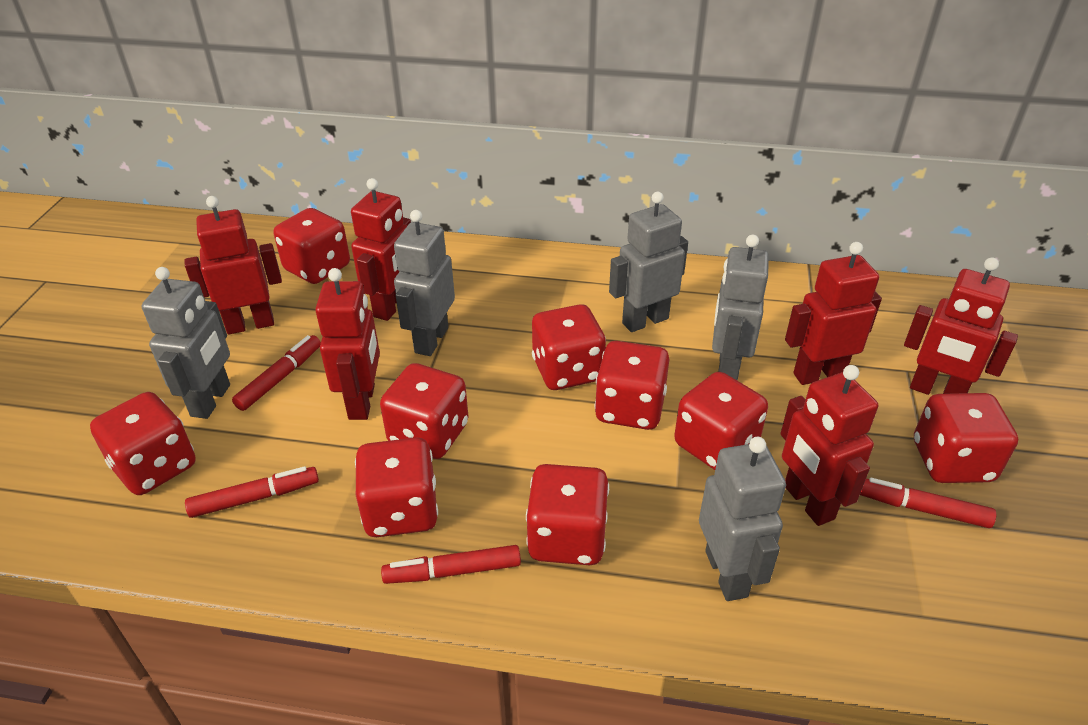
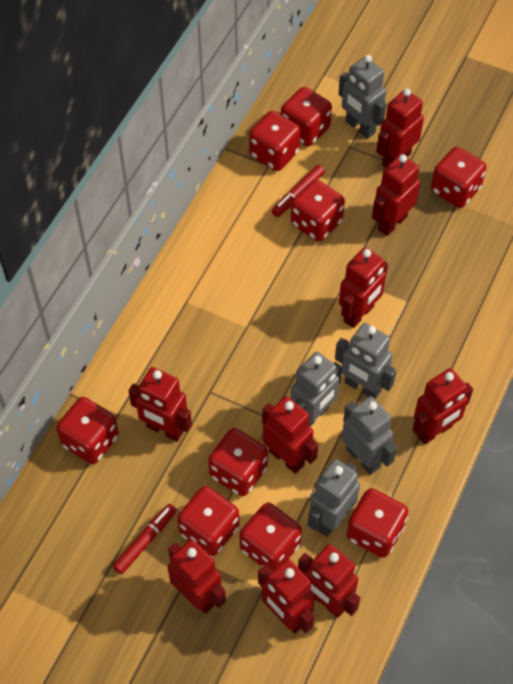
red marker: [185,466,319,518] [232,335,321,411] [381,545,521,584] [860,478,996,528] = 4 -> [113,504,177,574] [272,165,325,217] = 2
red robot: [185,196,282,335] [315,268,380,420] [351,178,411,321] [780,365,878,526] [785,242,882,385] [904,257,1018,395] = 6 -> [128,367,192,442] [168,539,226,614] [258,559,315,634] [262,396,318,474] [298,544,360,618] [339,247,388,328] [372,154,420,236] [376,88,424,168] [412,368,473,445] = 9

